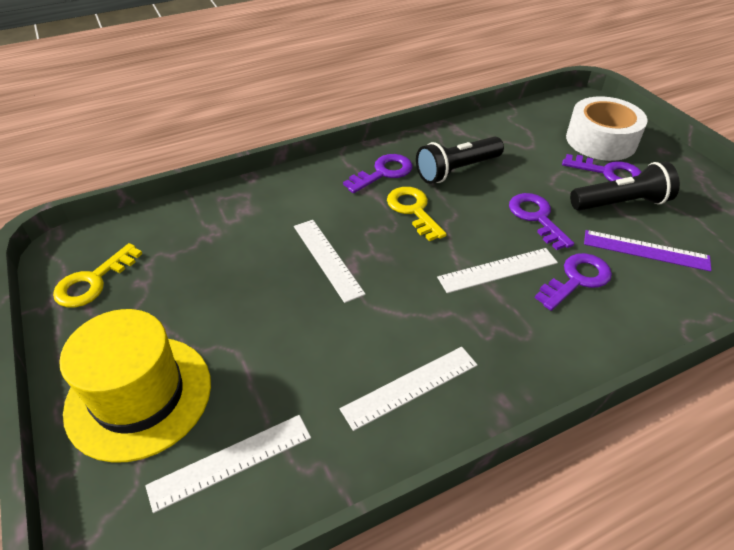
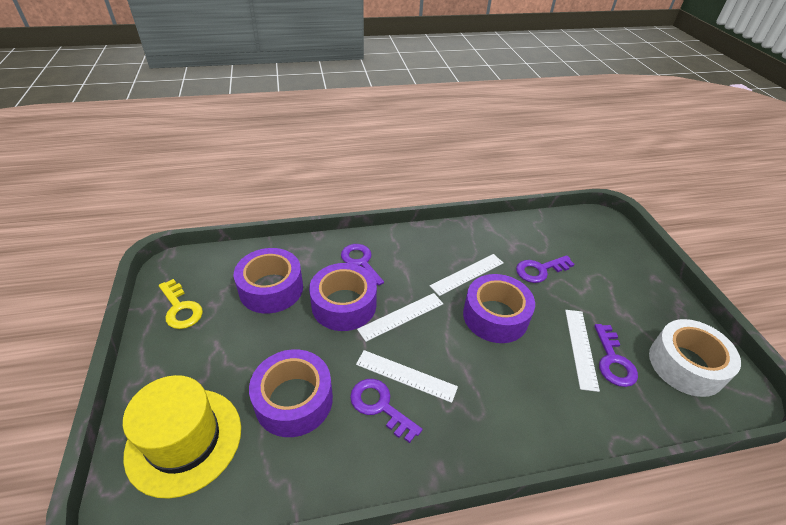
black flashlight: [416,137,504,184] [570,162,680,211] = 2 -> none = 0
purple ruler: [584,230,712,272] = 1 -> none = 0
purple tape: none = 0 -> [234,248,303,313] [249,349,333,437] [309,263,377,331] [463,274,535,343] = 4
yellow key: [53,243,142,307] [387,187,447,241] = 2 -> [159,279,203,329] = 1

